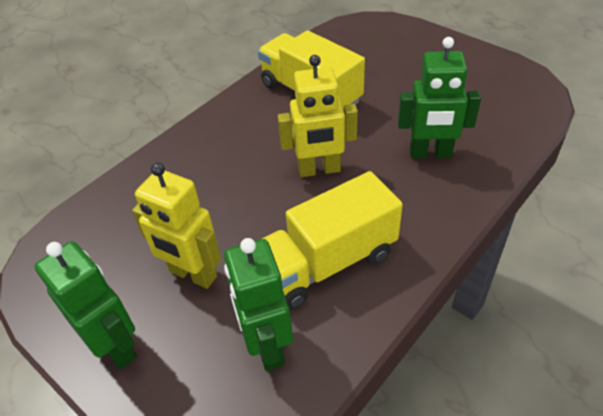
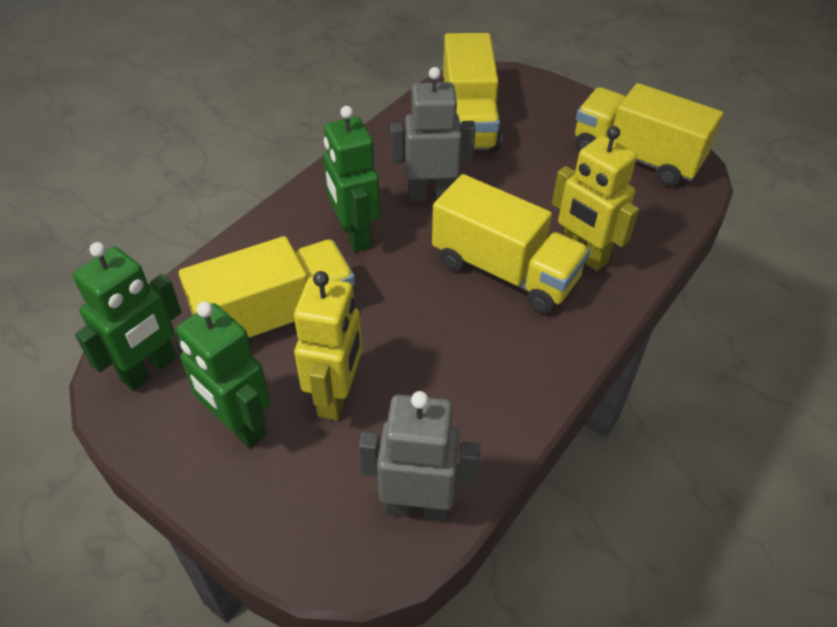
grey robot: none = 0 -> [359,391,480,521] [390,67,476,202] = 2
yellow truck: [258,30,365,111] [262,171,403,310] = 2 -> [179,236,355,347] [432,174,590,314] [441,33,502,151] [575,83,723,186] = 4

